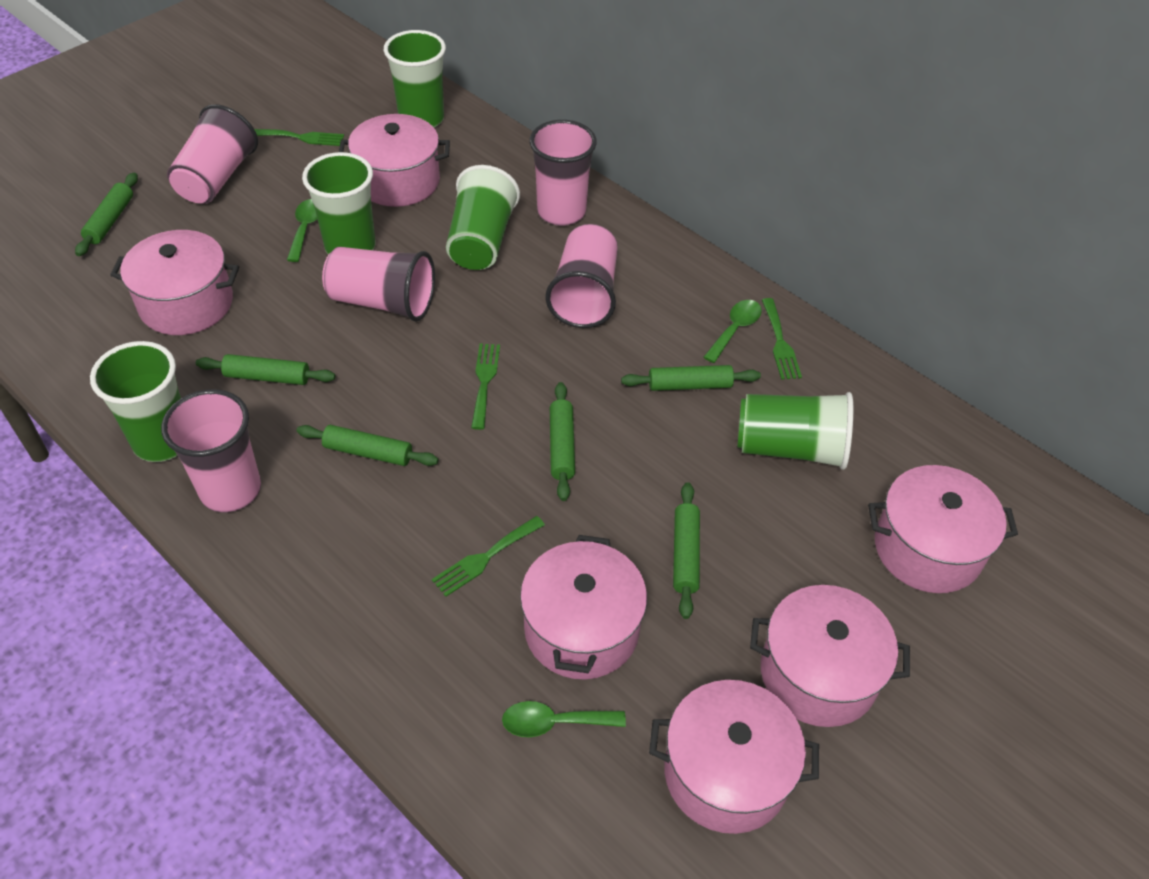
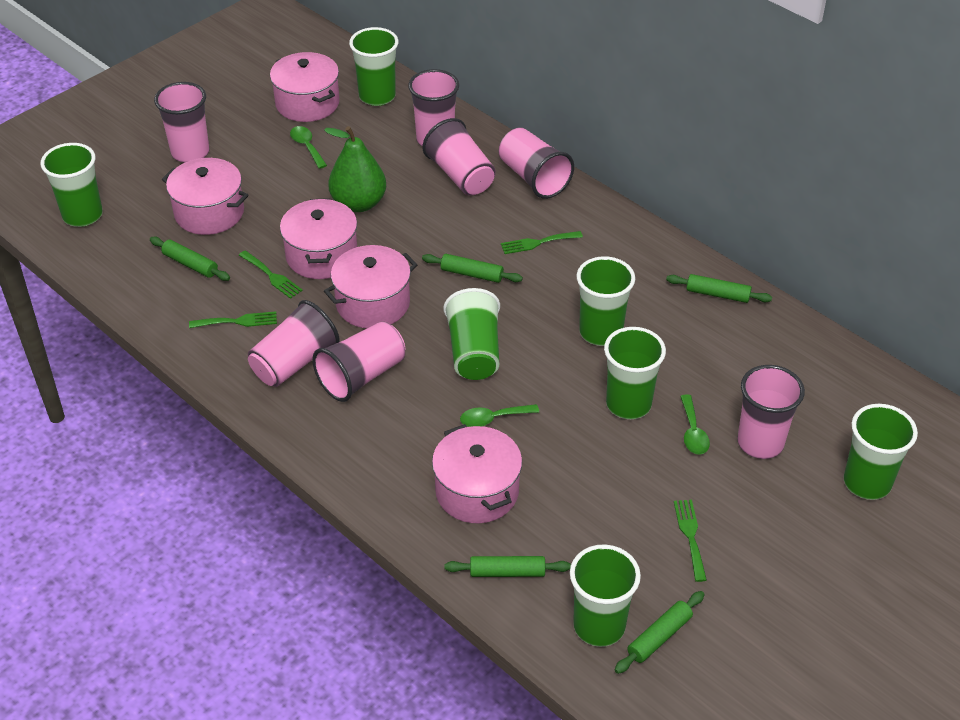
green cup: [90,341,181,462] [302,152,375,255] [384,30,446,127] [446,165,520,270] [737,392,853,470] = 5 -> [41,143,103,227] [349,27,399,106] [443,288,500,380] [570,544,641,647] [577,256,635,346] [604,327,666,419] [844,404,918,500] = 7
green pear: none = 0 -> [324,126,386,212] = 1
green rolling pin: [75,173,138,256] [196,354,335,385] [297,425,439,466] [550,382,575,501] [621,365,761,391] [673,482,700,619] = 6 -> [150,237,230,281] [422,254,523,283] [444,556,571,577] [615,591,705,674] [666,274,772,303] = 5
pink cup: [161,389,261,513] [167,104,258,204] [322,247,435,322] [529,120,597,226] [546,224,618,328] = 5 -> [154,82,209,163] [248,300,340,387] [312,321,405,402] [408,69,459,147] [422,118,496,195] [498,127,574,199] [737,365,805,459] = 7
pink pot: [110,230,239,335] [339,114,450,207] [520,535,647,679] [649,680,819,834] [750,585,910,727] [868,465,1018,593] = 6 -> [162,158,248,235] [270,52,340,122] [280,198,357,279] [324,245,417,328] [432,424,522,523] = 5

